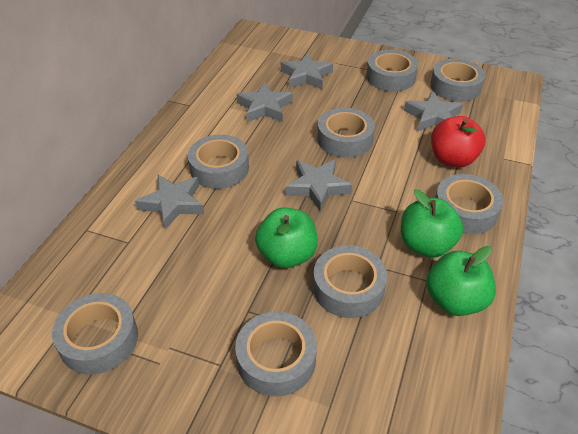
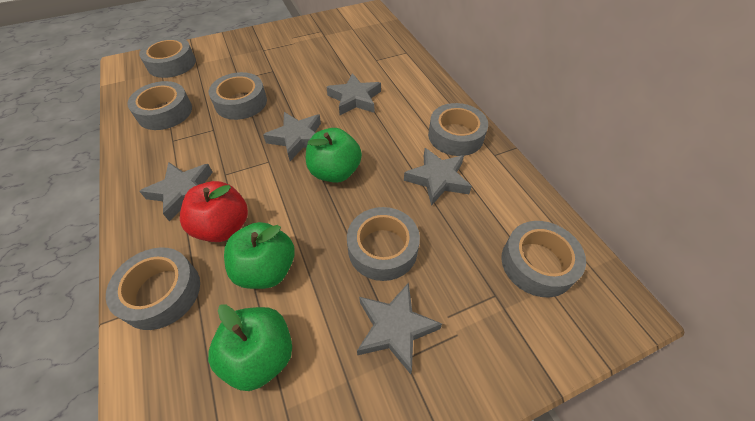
grey tape: [52,293,138,375] [188,135,249,189] [235,312,317,396] [313,245,387,318] [317,108,375,158] [366,50,418,91] [430,59,485,102] [435,174,503,234] = 8 -> [106,247,200,330] [127,81,192,130] [139,37,196,78] [209,72,267,120] [347,207,420,281] [428,103,488,156] [501,221,586,297] = 7

